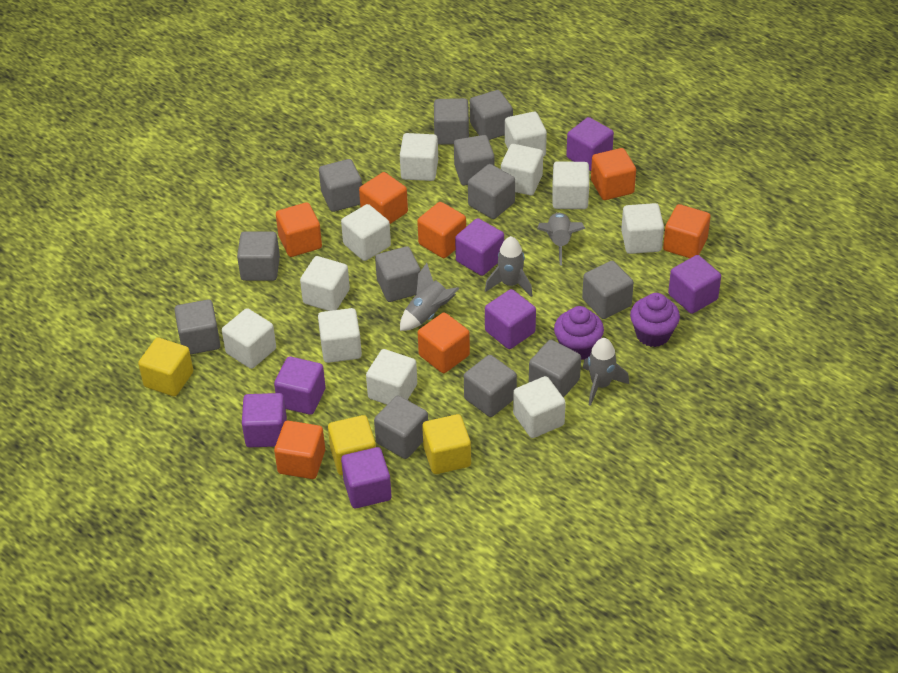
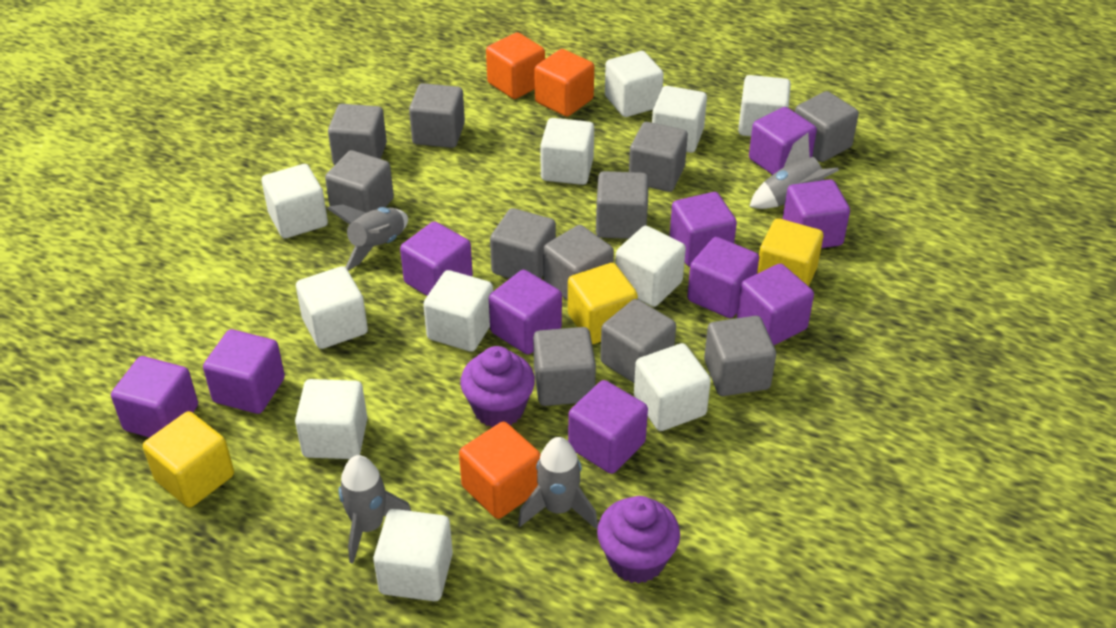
grey cube: [174,300,221,355] [237,232,280,281] [319,159,362,212] [374,396,428,459] [375,246,421,302] [434,98,469,145] [454,135,495,186] [464,355,517,417] [468,164,515,219] [470,90,513,140] [529,340,581,398] [582,261,634,319] = 12 -> [325,150,394,213] [328,104,387,165] [409,83,465,148] [490,208,556,279] [533,327,596,406] [543,225,614,301] [596,171,649,239] [600,299,676,383] [629,122,688,192] [704,316,776,396] [795,91,859,162] = 11
orange cube: [274,421,325,479] [276,202,322,257] [359,172,408,224] [417,202,466,258] [418,312,470,373] [591,148,636,200] [663,204,711,258] = 7 -> [459,422,541,519] [486,32,545,99] [534,49,594,117] = 3
purple cube: [242,393,287,447] [274,356,326,415] [341,447,392,508] [455,218,504,276] [485,289,536,349] [566,117,614,171] [668,255,721,314] = 7 -> [111,356,198,438] [203,329,285,414] [400,221,473,296] [489,270,562,354] [568,380,648,474] [670,192,737,267] [687,237,759,318] [737,263,814,345] [749,107,817,175] [783,179,850,248] = 10

